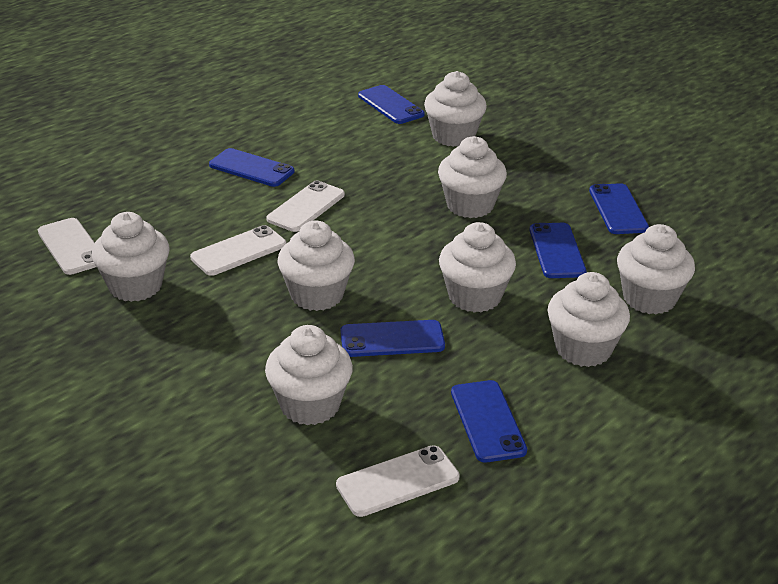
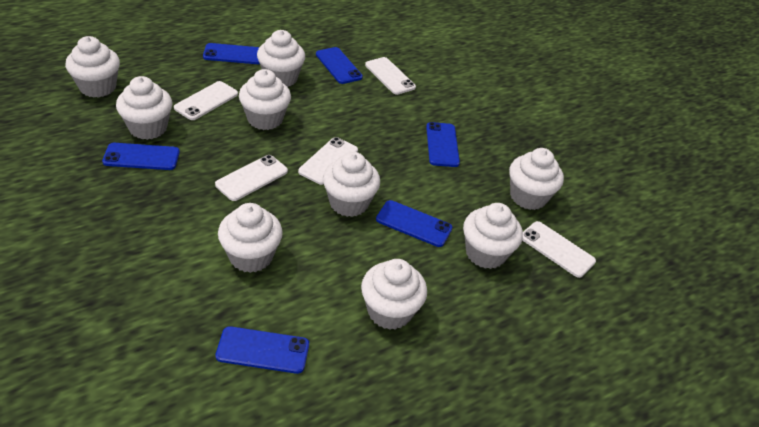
white cupcake: [92,212,170,302] [265,325,353,425] [277,221,355,311] [424,71,487,147] [438,136,507,218] [439,222,516,313] [548,272,630,367] [617,224,695,314] = 8 -> [65,36,120,98] [116,76,172,140] [218,203,283,273] [239,69,291,130] [257,30,305,87] [323,152,380,217] [361,259,427,330] [463,203,523,269] [509,148,564,210] = 9
white phone: [38,218,96,275] [190,225,286,276] [266,181,345,232] [336,446,460,517] = 4 -> [174,81,238,120] [215,155,288,201] [298,137,358,185] [365,57,416,95] [522,221,596,278] = 5

